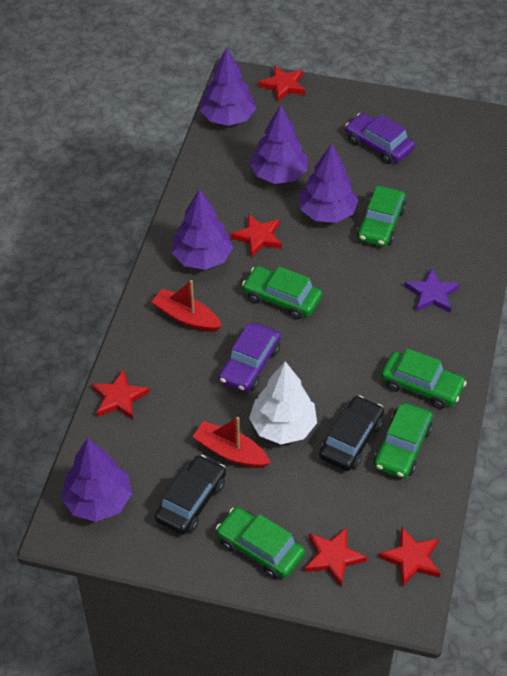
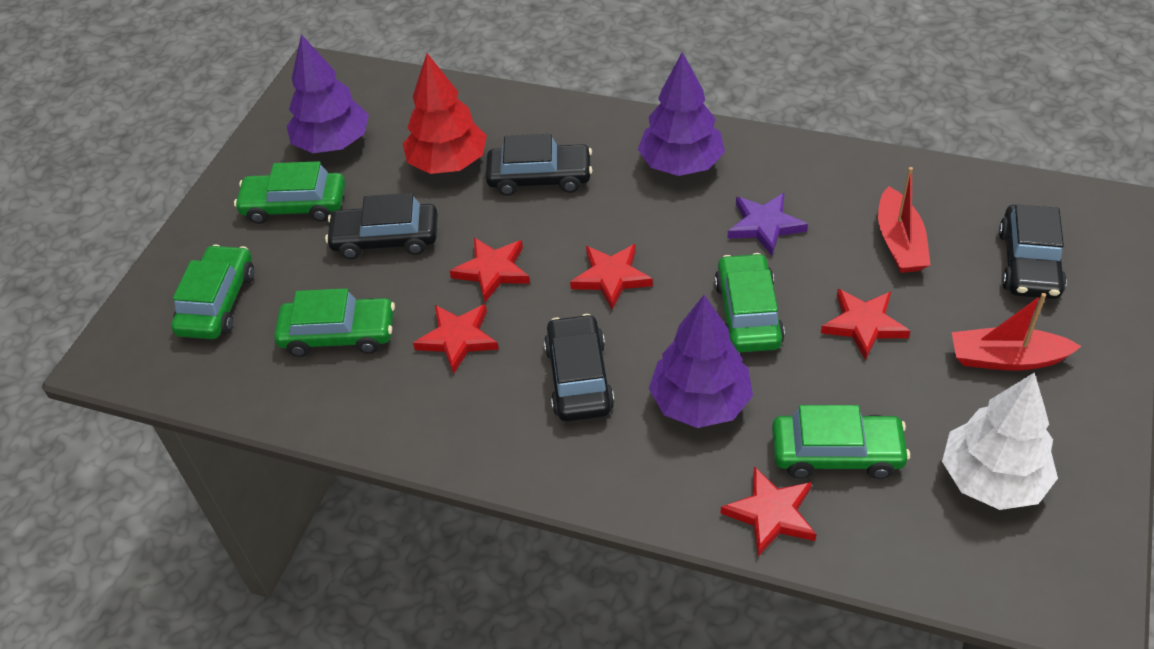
black car: [155,455,226,535] [319,395,384,471] = 2 -> [325,193,438,259] [486,134,592,196] [544,314,614,422] [999,205,1067,299] = 4
purple car: [219,322,281,392] [345,113,415,164] = 2 -> none = 0
purple tree: [61,438,132,522] [172,189,233,270] [200,48,256,126] [250,105,308,184] [299,143,358,223] = 5 -> [287,34,369,153] [638,52,725,176] [649,295,753,428] = 3
red tree: none = 0 -> [403,53,487,174] = 1

